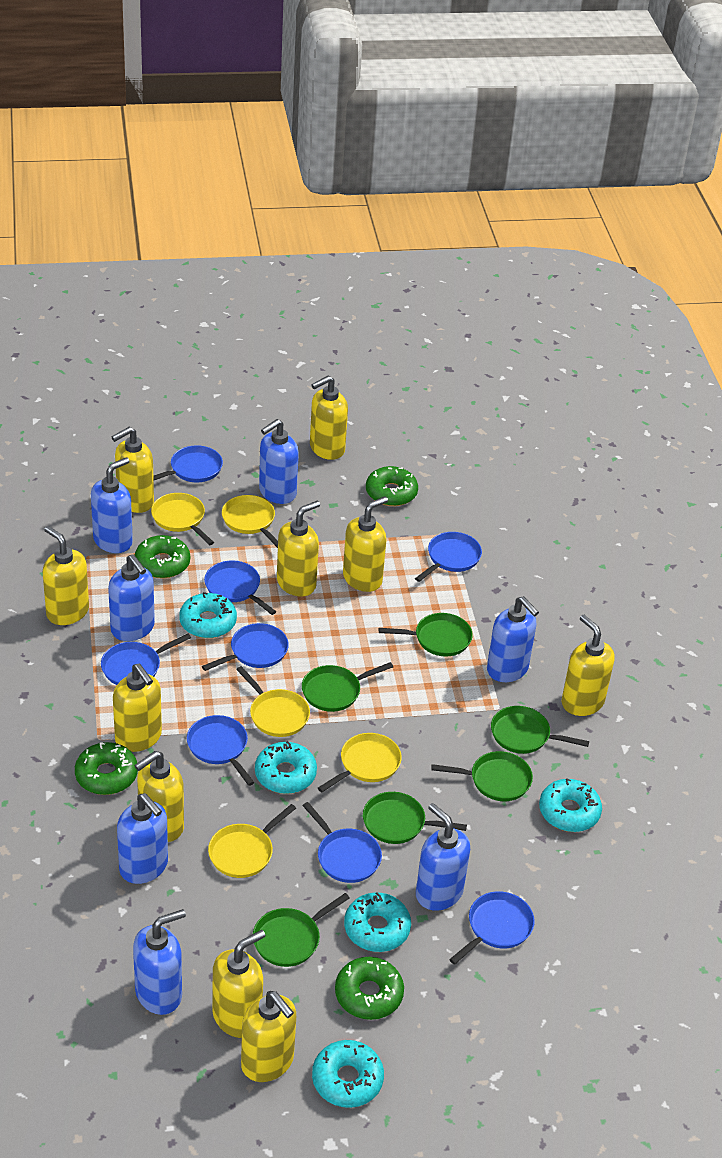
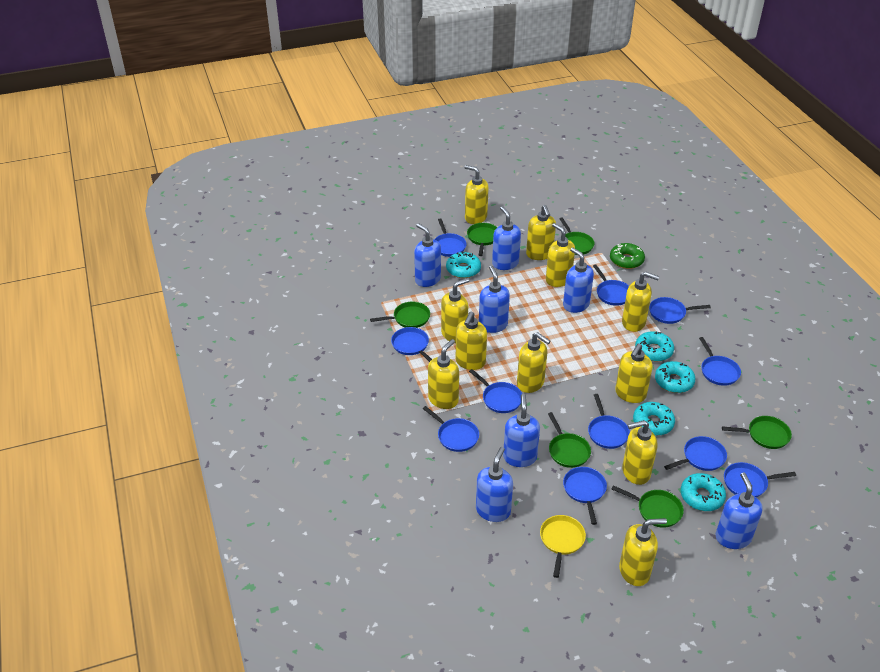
blue pan: [101,633,191,685] [153,445,223,482] [187,715,255,786] [202,623,289,671] [204,560,276,615] [302,802,382,883] [415,532,482,582] [449,891,535,965] = 8 -> [391,327,432,362] [423,406,479,452] [434,218,467,257] [469,369,522,413] [563,467,607,525] [588,394,630,449] [593,265,629,306] [649,297,711,324] [664,436,727,471] [699,337,741,386] [724,462,796,497] = 11
green donut: [75,742,138,795] [135,535,190,579] [335,957,404,1020] [366,466,418,506] = 4 -> [610,243,645,269] = 1
yellow pan: [151,493,214,545] [208,804,296,878] [222,495,278,548] [236,666,310,737] [318,733,402,792] = 5 -> [540,515,586,578] = 1
yellow soap dispenser: [43,526,89,625] [112,427,154,513] [113,664,162,752] [135,751,184,842] [212,930,265,1038] [241,991,296,1082] [277,501,320,596] [310,375,348,460] [343,496,388,592] [562,615,614,716] = 10 -> [428,339,459,409] [441,278,469,343] [456,312,487,370] [464,165,489,224] [517,332,550,393] [526,205,556,260] [546,223,575,287] [615,343,653,403] [619,518,667,586] [622,271,659,332] [622,420,658,485] = 11

